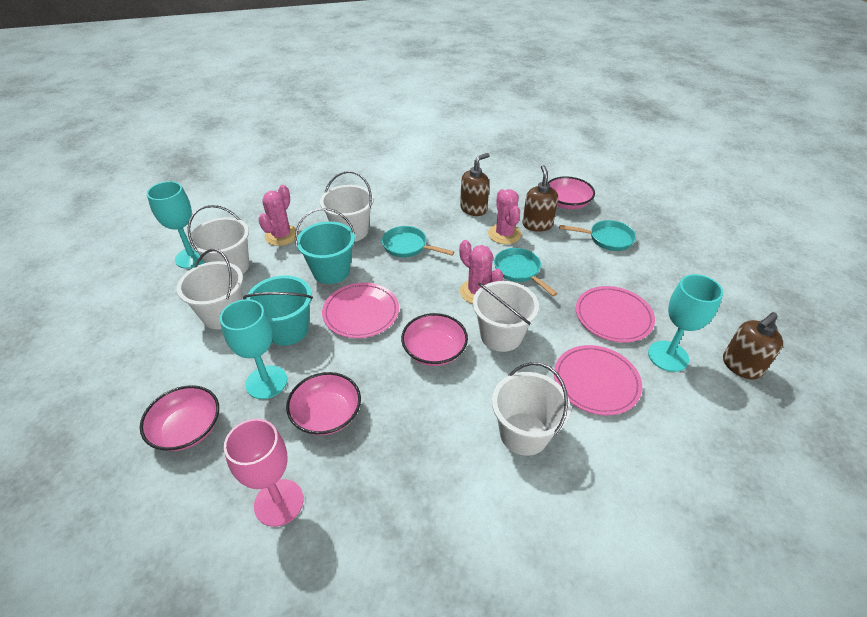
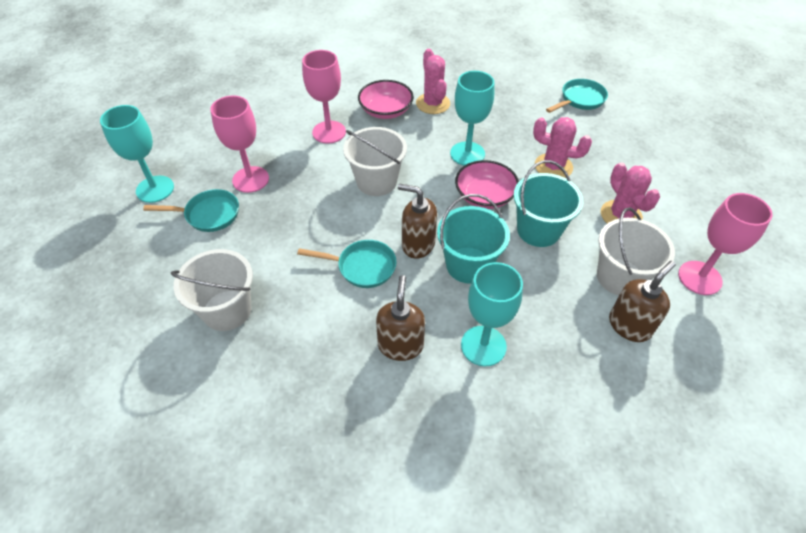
pink bowl: [140,385,219,451] [286,372,361,435] [401,313,468,366] [547,176,595,209] = 4 -> [358,80,414,119] [455,160,519,209] = 2
pink goblet: [224,419,304,527] = 1 -> [210,95,269,193] [302,50,346,144] [678,193,773,295] = 3
pink plate: [322,283,399,338] [554,345,642,415] [576,286,655,342] = 3 -> none = 0
white bucket: [177,249,243,329] [187,205,249,274] [320,171,374,241] [473,281,539,352] [492,362,571,456] = 5 -> [171,249,253,331] [343,127,407,196] [597,207,675,295] = 3

